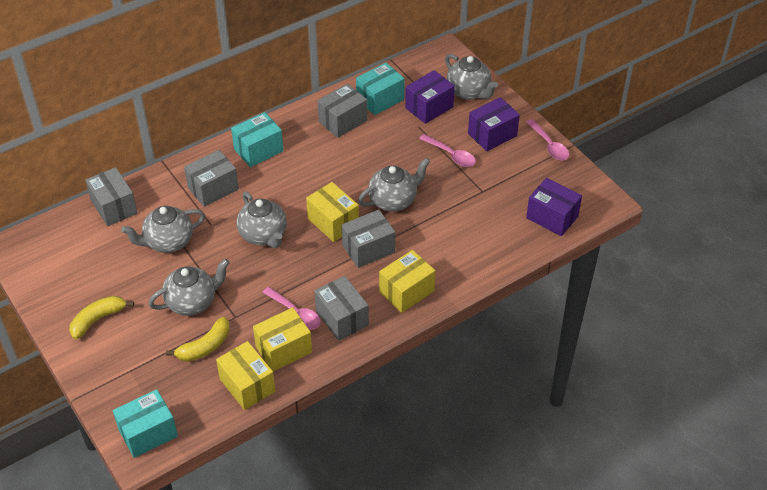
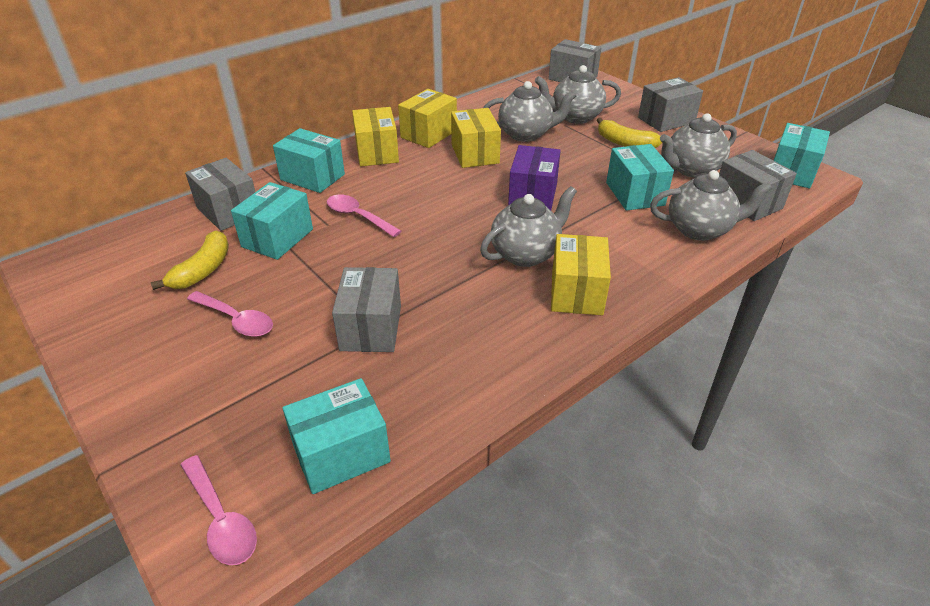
purple box: [405,70,455,124] [468,97,520,151] [526,178,582,236] = 3 -> [508,145,561,210] = 1
turquoise box: [113,389,178,458] [231,112,284,167] [356,63,405,115] = 3 -> [231,182,313,260] [273,128,345,193] [282,378,391,494] [606,144,674,211] [773,123,830,188] = 5

